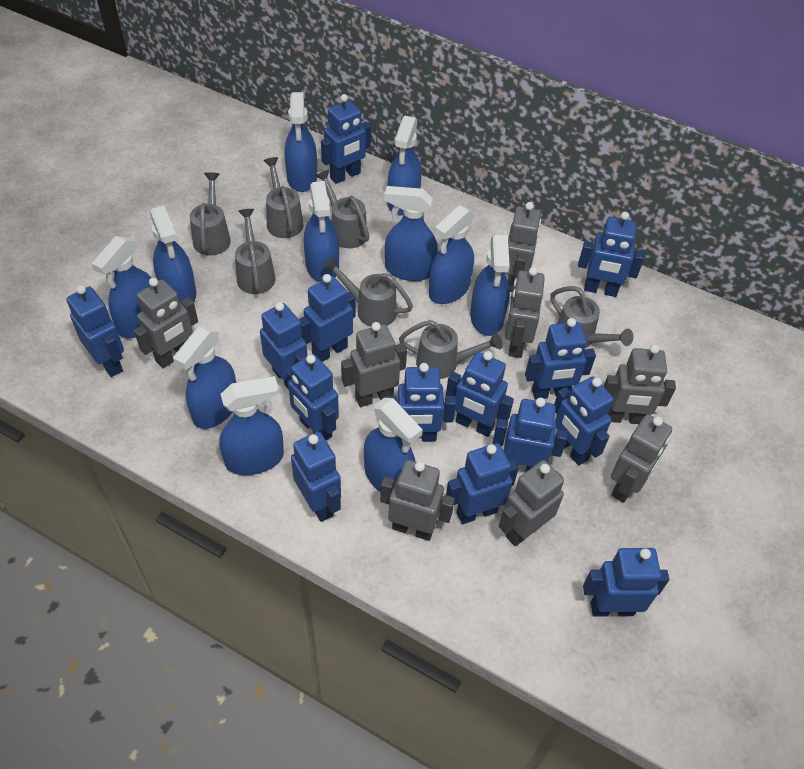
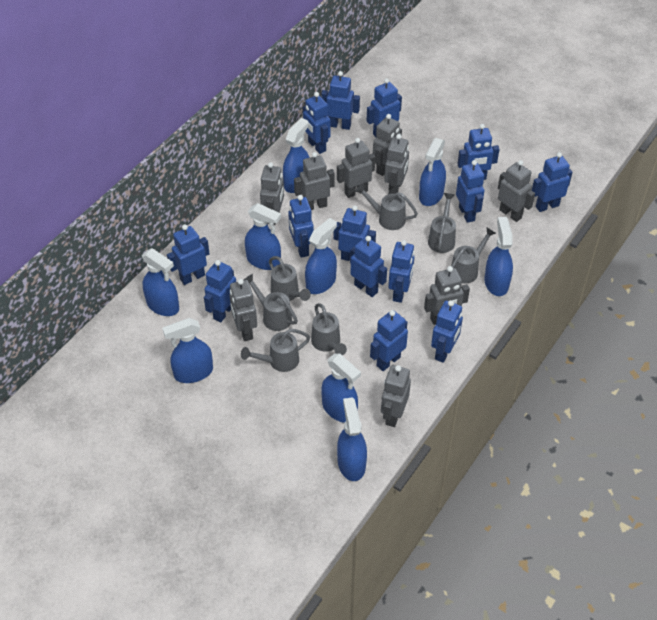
blue spray bottle: [91,236,151,339] [150,206,196,303] [173,326,236,429] [219,376,284,475] [284,92,317,192] [304,181,339,282] [364,398,423,492] [384,186,438,281] [387,116,422,216] [429,205,475,304] [470,235,510,336] = 11 -> [142,248,179,316] [162,318,213,383] [245,203,281,270] [283,118,310,193] [305,218,337,294] [321,354,361,423] [337,397,367,481] [419,138,446,206] [484,217,513,296] = 9
grey robot: [134,278,198,368] [341,322,407,407] [380,460,455,541] [499,460,564,546] [505,202,541,292] [505,267,545,358] [603,344,676,424] [611,414,672,503] = 8 -> [230,279,257,341] [260,162,284,225] [294,152,335,210] [337,138,375,198] [373,114,402,176] [381,365,411,427] [384,134,409,194] [424,266,470,325] [498,160,535,222] = 9

